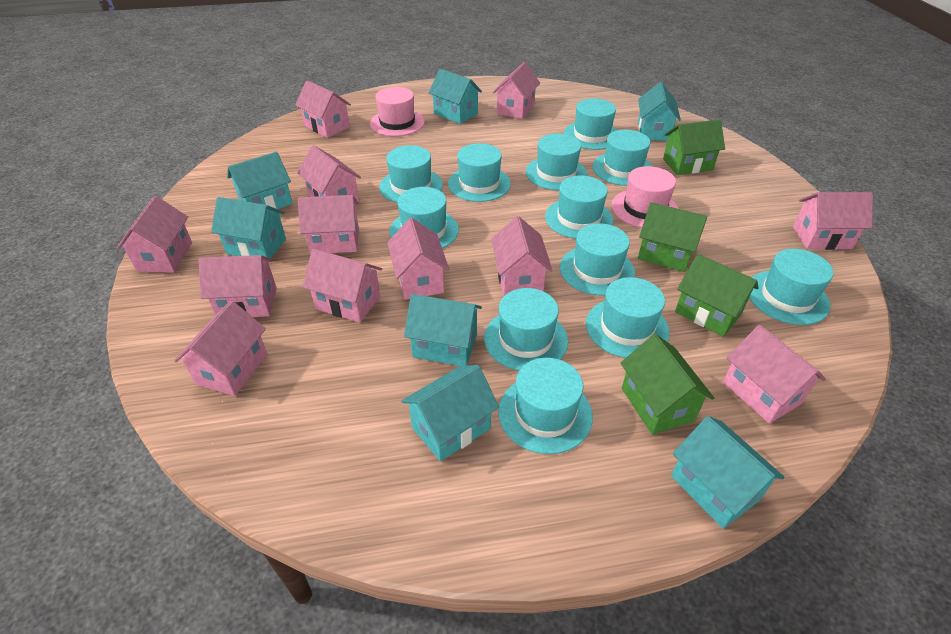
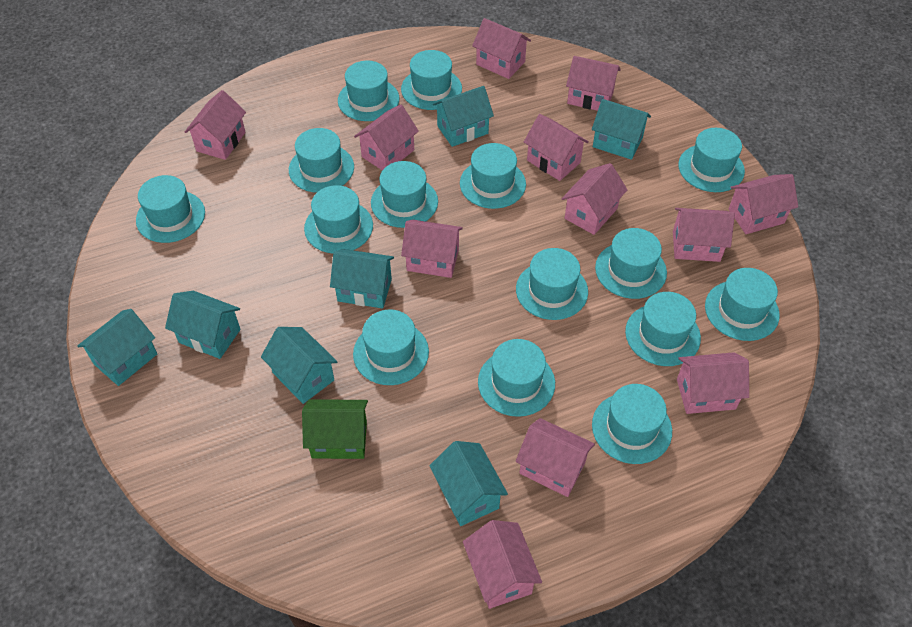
green house: [620,334,714,435] [638,202,707,272] [663,119,725,175] [675,254,759,337] = 4 -> [302,399,368,459] = 1
pink hat: [370,87,425,136] [612,166,679,228] = 2 -> none = 0
turquoise hat: [379,145,443,203] [389,187,459,248] [448,143,511,202] [484,288,568,371] [498,358,593,454] [526,133,587,190] [545,176,613,239] [560,223,635,296] [564,98,617,150] [586,277,670,358] [592,130,653,186] [749,249,833,325] = 12 -> [136,175,205,243] [289,128,354,193] [304,185,373,253] [338,61,399,121] [353,309,429,385] [371,161,438,228] [401,50,462,110] [460,143,526,209] [478,339,555,417] [516,248,588,320] [592,384,672,464] [595,228,667,299] [625,292,701,366] [678,128,745,192] [705,268,780,341] = 15

